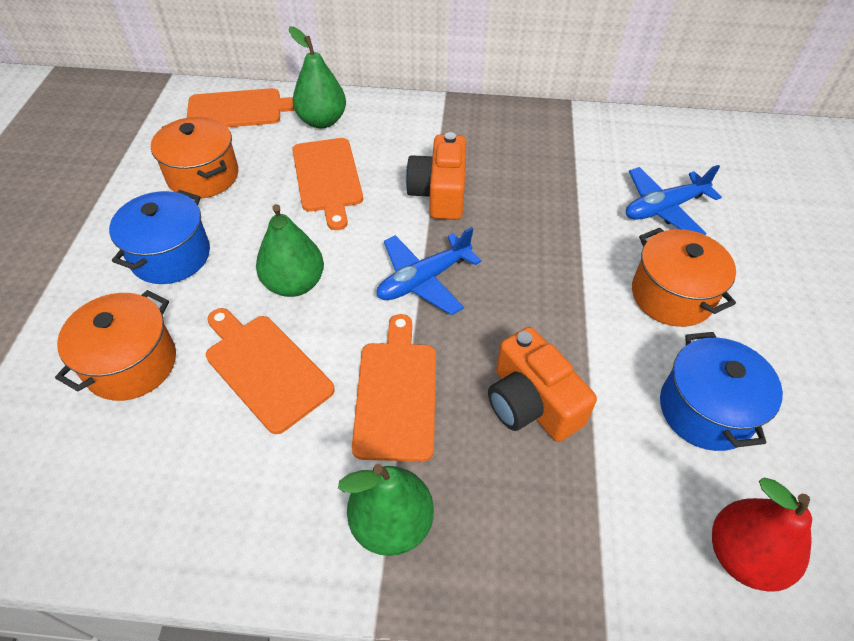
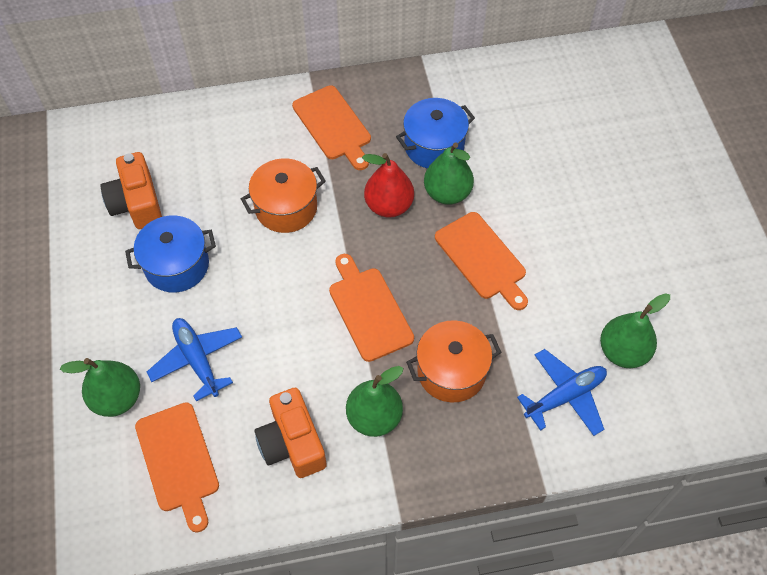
green pear: [256,204,324,297] [288,26,346,128] [338,464,434,556] = 3 -> [60,358,140,417] [346,366,403,437] [424,142,474,205] [600,293,670,368] = 4
orange pot: [55,290,176,401] [151,117,238,198] [632,228,736,327] = 3 -> [241,158,326,233] [406,320,502,402] = 2

